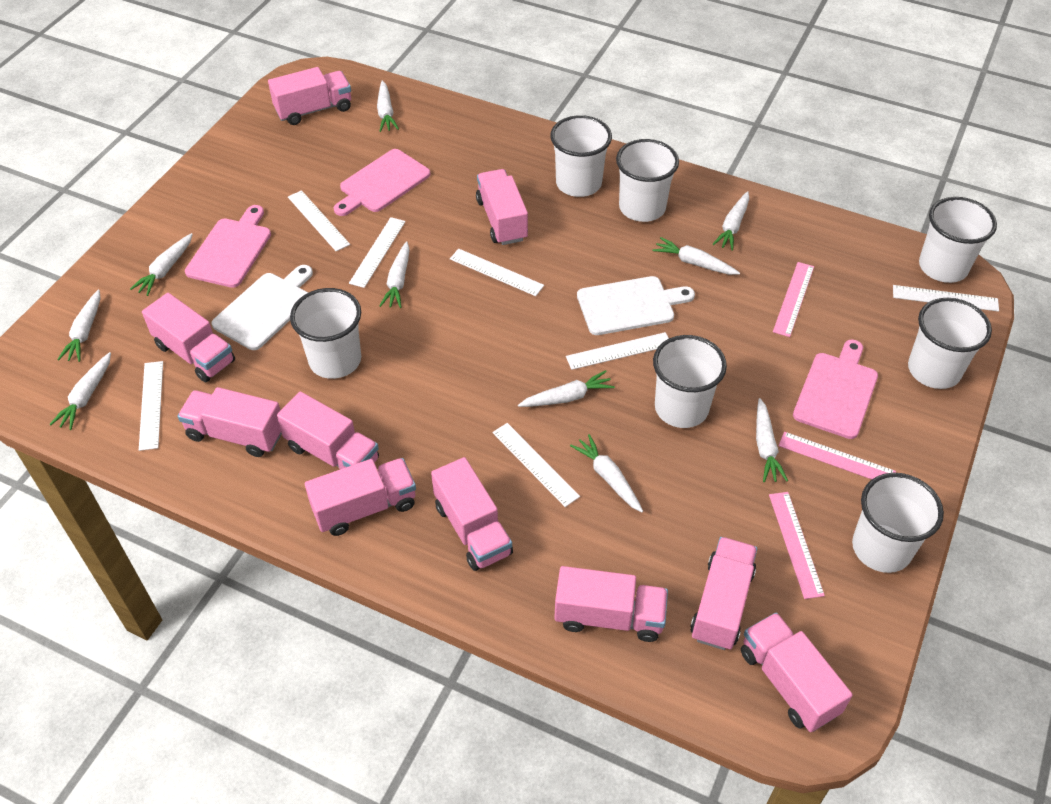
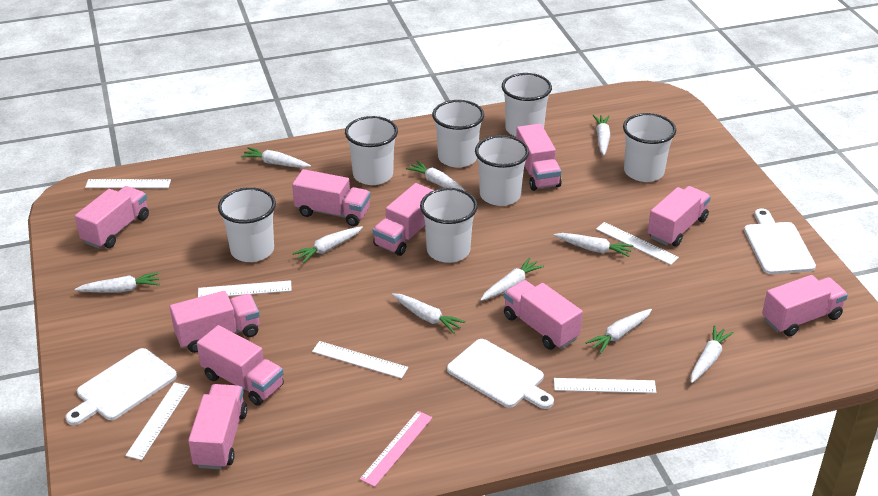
pink cutting board: [185,205,271,288] [333,149,430,216] [793,340,878,439] = 3 -> none = 0
pink ruler: [769,492,825,599] [773,262,814,337] [779,432,896,479] = 3 -> [360,411,433,487] = 1
white cutting board: [211,265,313,350] [577,276,695,335] = 2 -> [66,348,177,425] [447,339,554,409] [744,209,816,274] = 3
white ruler: [139,361,163,451] [288,190,350,251] [349,217,406,288] [450,249,544,296] [492,423,580,507] [566,332,669,370] [893,285,999,312] = 7 -> [85,179,171,188] [126,382,190,460] [198,280,292,297] [312,341,408,379] [554,378,657,393] [596,222,679,265] = 6

